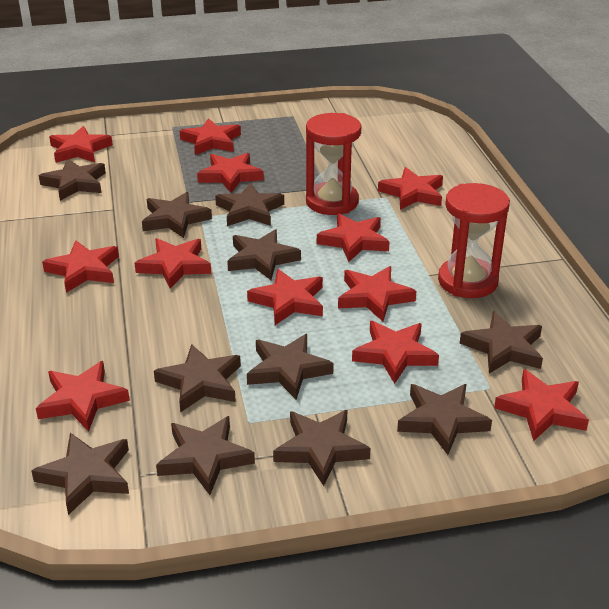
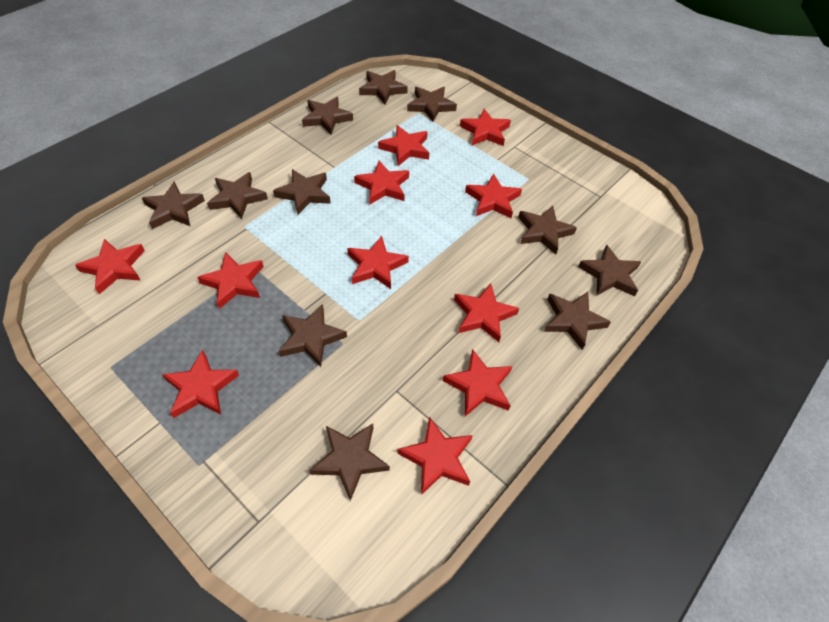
red hourglass: [306,113,361,215] [438,183,510,298] = 2 -> none = 0
red star: [36,361,130,432] [42,240,119,293] [49,126,113,163] [135,238,211,289] [180,118,241,155] [197,153,264,193] [247,269,323,325] [317,213,390,262] [338,266,417,321] [352,321,439,384] [378,167,443,210] [494,369,589,441] = 12 -> [75,239,145,294] [162,350,239,418] [197,252,264,309] [347,236,409,289] [354,161,409,204] [378,125,429,166] [397,416,473,495] [443,349,512,416] [454,283,519,342] [460,109,511,146] [465,173,522,218] = 11

